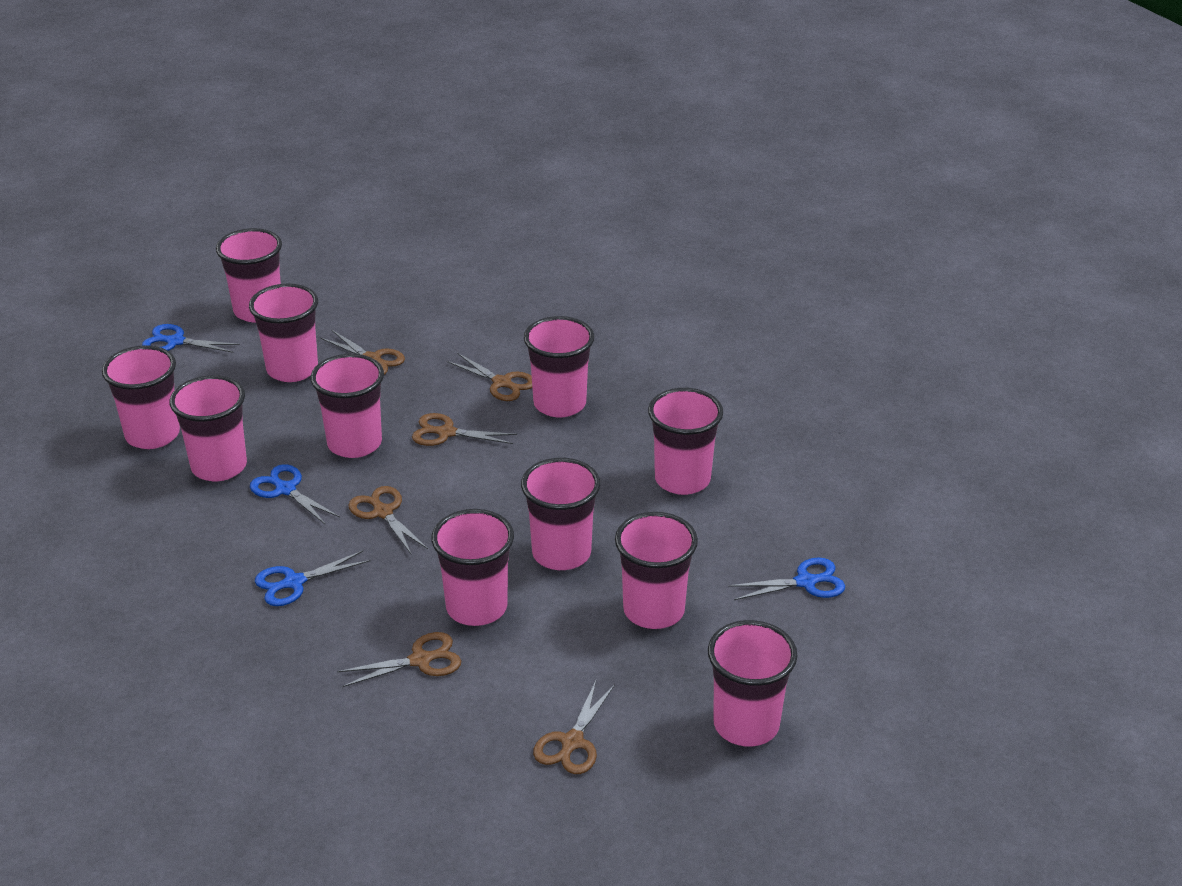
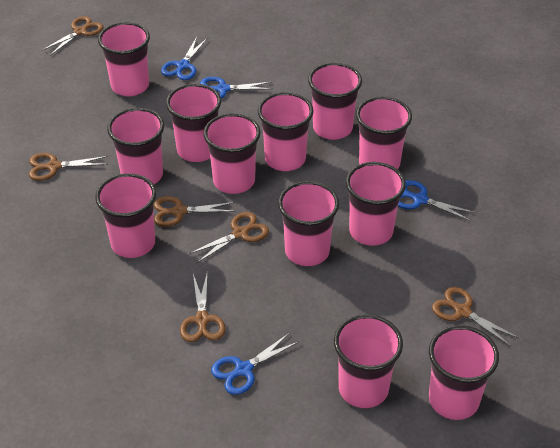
pink cup: [102,345,180,449] [170,375,247,481] [216,228,282,322] [249,283,318,382] [311,354,384,458] [431,509,514,626] [521,458,600,570] [524,316,594,418] [615,512,698,629] [648,388,723,495] [708,620,797,746] = 11 -> [95,173,156,258] [98,22,150,96] [107,108,164,184] [166,84,221,162] [203,113,261,194] [258,92,314,171] [278,181,339,266] [308,63,362,140] [334,314,403,408] [346,162,406,246] [356,96,412,169] [429,325,499,420] = 12

